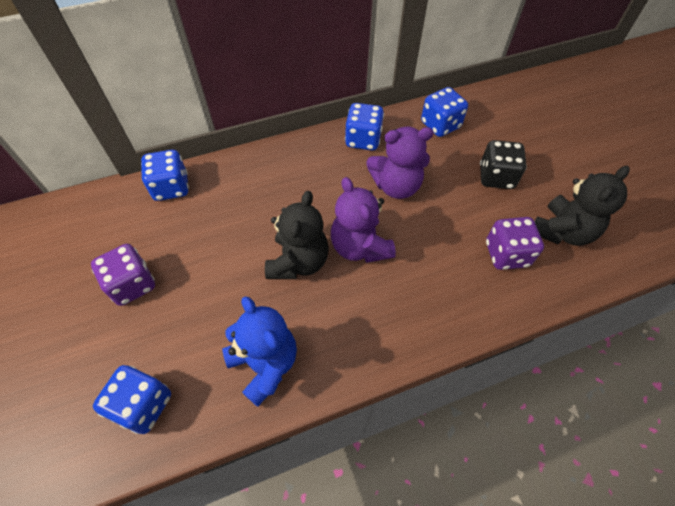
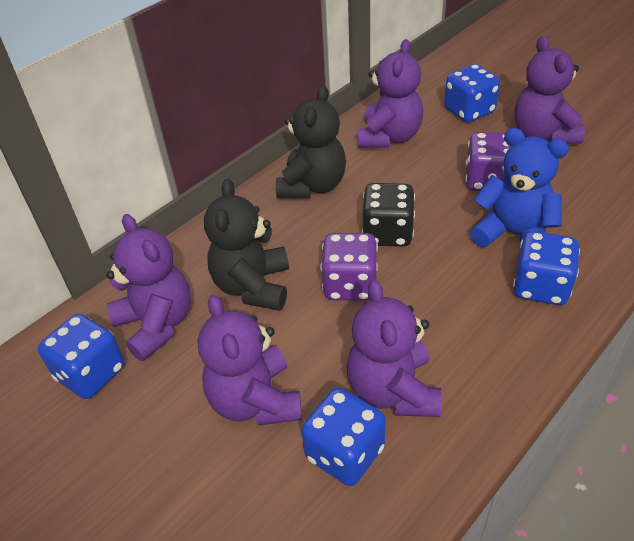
purple teddy bear: [331,177,396,263] [366,127,434,199] = 2 -> [106,214,191,361] [197,295,302,426] [347,280,442,417] [358,39,423,148] [514,36,585,144] = 5

